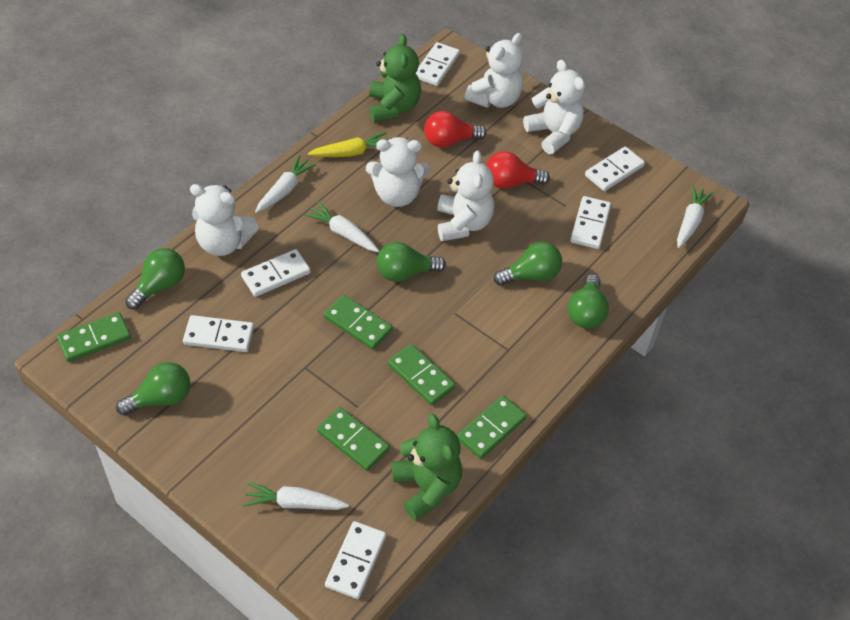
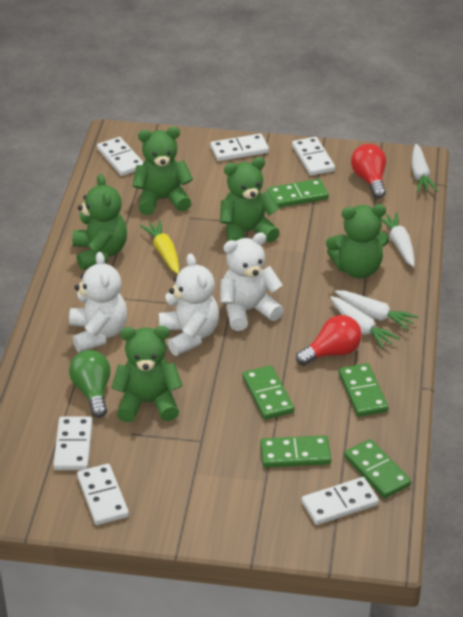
green light bulb: [116,362,190,416] [125,248,185,310] [377,242,446,282] [494,242,562,286] [567,274,609,329] = 5 -> [69,350,111,418] = 1
green teddy bear: [369,34,421,122] [391,414,462,520] = 2 -> [72,174,127,270] [111,326,183,422] [132,127,193,215] [220,157,280,243] [326,204,389,278] = 5
white teddy bear: [190,184,259,256] [366,137,430,207] [437,151,494,241] [465,33,523,108] [523,60,585,154] = 5 -> [69,252,127,352] [159,253,219,356] [221,232,283,331] = 3

